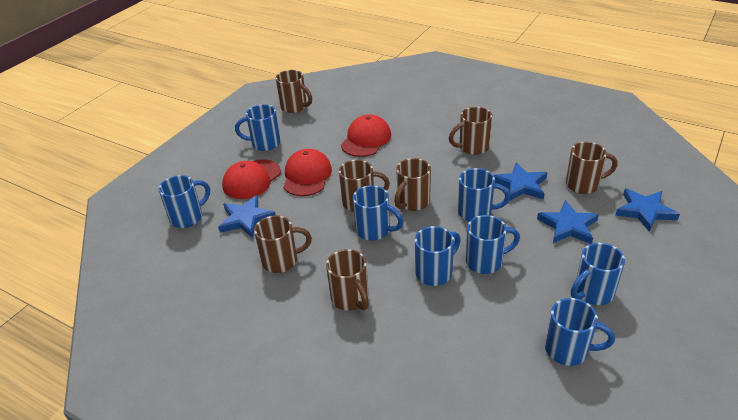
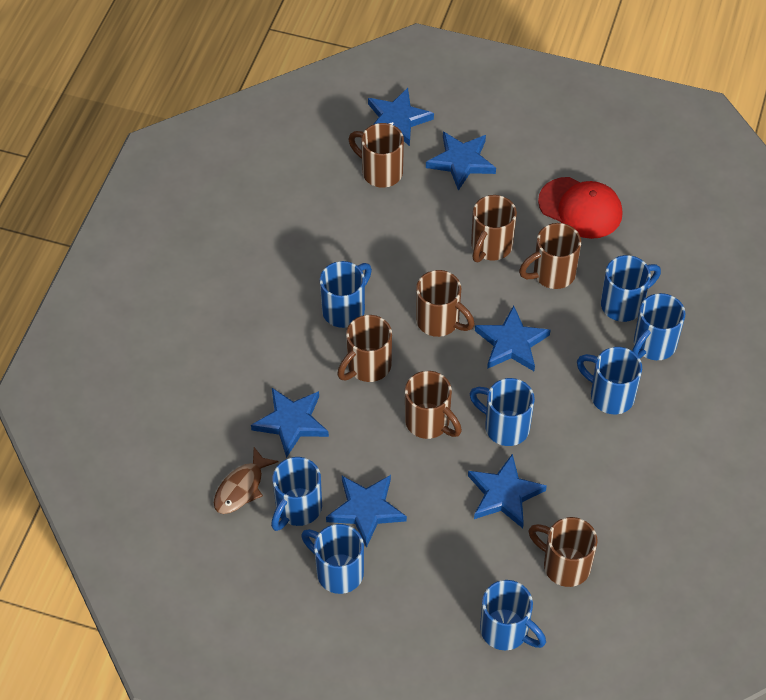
blue star: [218,195,276,238] [494,162,548,201] [537,200,599,244] [616,188,680,232] = 4 -> [251,388,329,458] [326,475,407,548] [368,88,434,146] [426,132,496,191] [468,454,547,528] [475,305,550,371] = 6
brown fish: none = 0 -> [214,447,279,514] = 1
red cap: [222,159,281,199] [283,149,332,196] [341,114,391,157] = 3 -> [538,177,622,239] = 1

